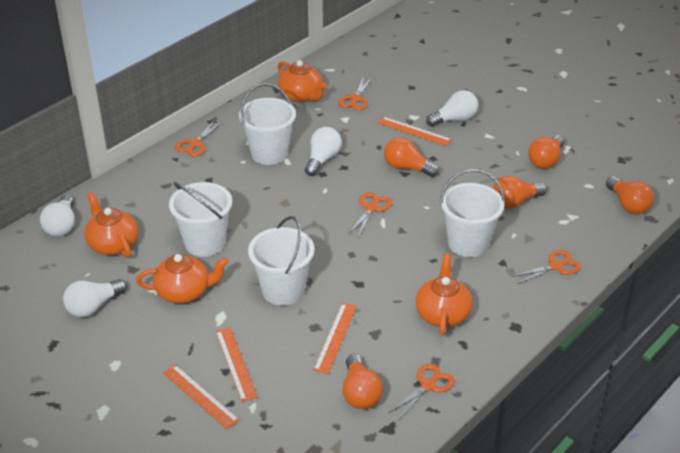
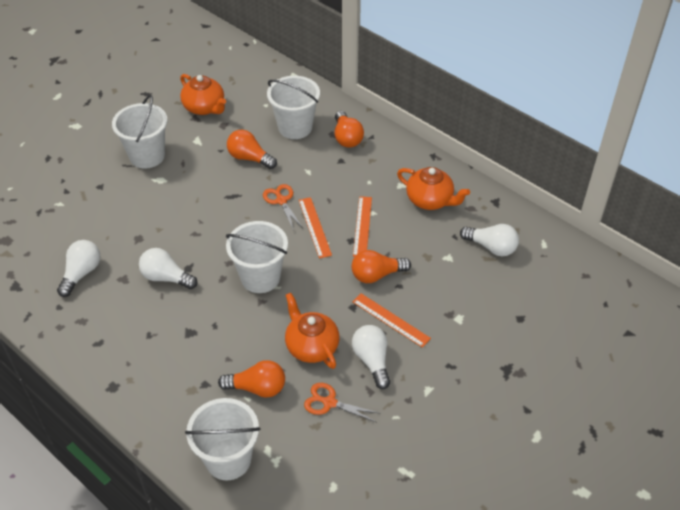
orange light bulb: [342,354,383,409] [384,137,439,177] [493,176,547,209] [528,135,564,169] [606,176,654,214] = 5 -> [218,360,285,398] [227,130,277,169] [335,111,364,148] [352,250,411,283] = 4
orange ruler: [163,365,240,429] [216,328,257,402] [313,303,357,374] [377,117,452,146] = 4 -> [299,197,332,258] [352,293,431,348] [353,196,372,257] = 3
orange scissors: [175,120,222,157] [339,77,372,110] [349,192,392,236] [388,364,455,420] [512,250,581,284] = 5 -> [263,184,303,230] [304,383,381,422] = 2
orange teapot: [84,192,138,258] [136,254,229,304] [278,60,327,103] [416,253,473,336] = 4 -> [180,74,226,115] [285,293,339,369] [397,167,470,210] = 3

